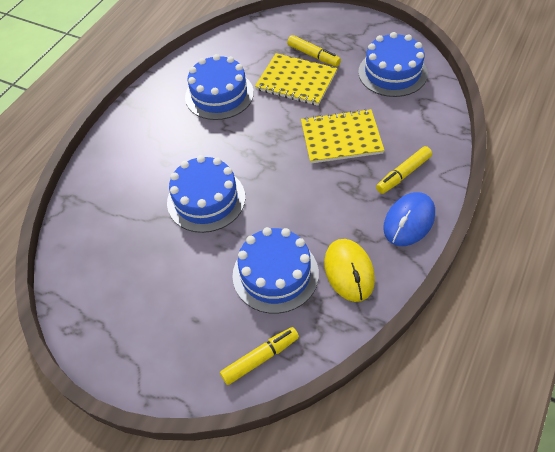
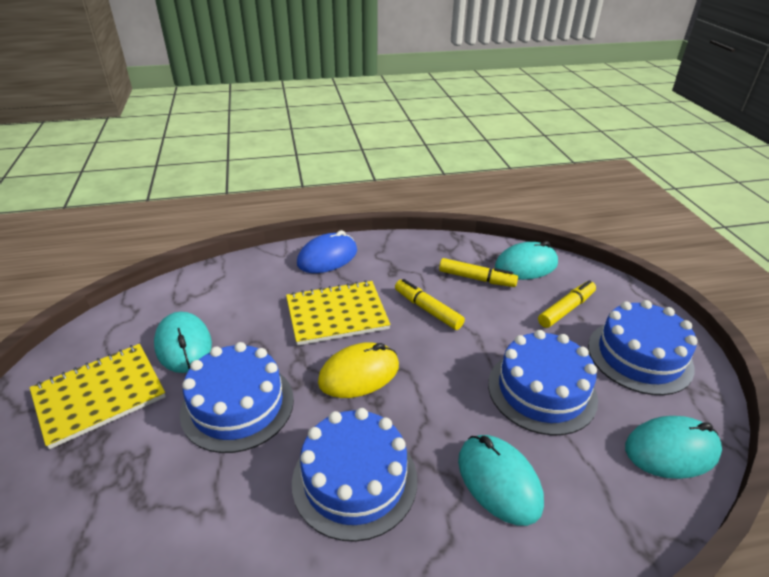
turquoise mouse: none = 0 -> [154,312,212,373] [458,435,544,526] [495,241,558,280] [625,416,722,479] = 4

